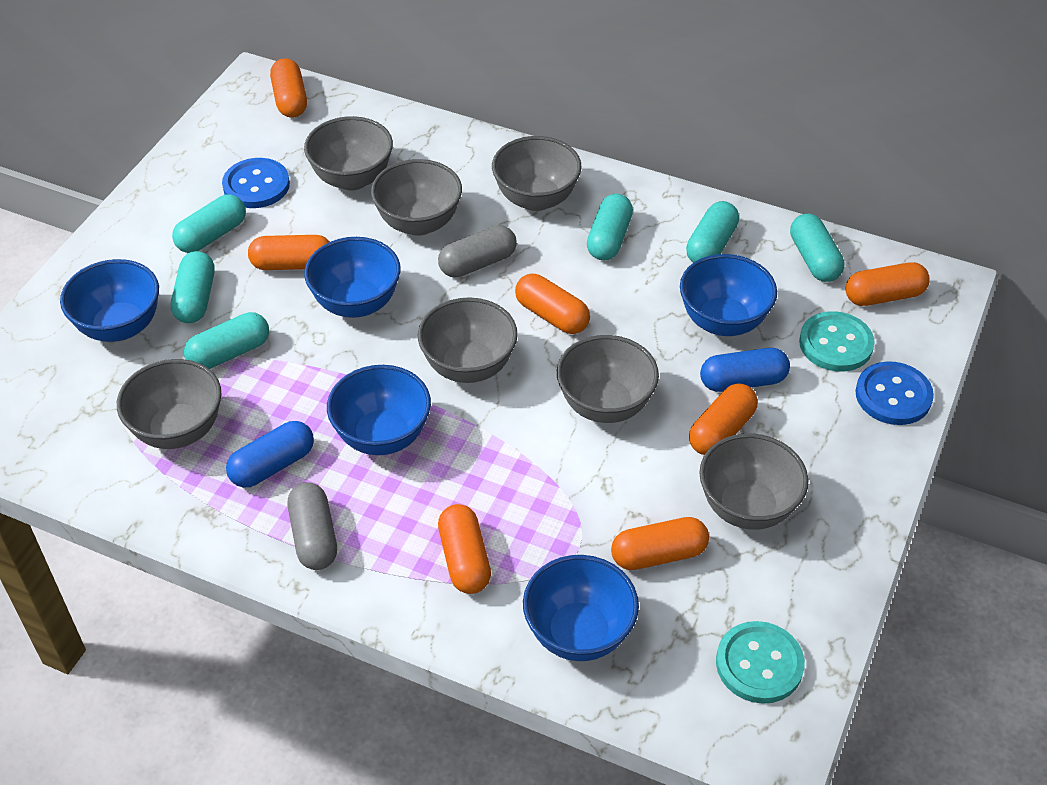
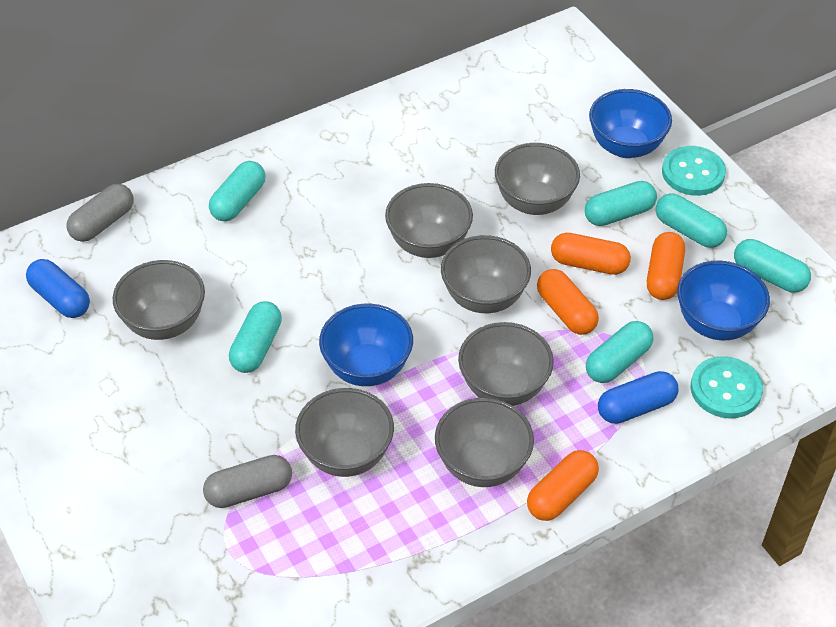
blue bowl: [60,259,159,342] [304,237,401,318] [327,365,431,455] [523,555,639,661] [680,254,777,336] = 5 -> [319,304,413,386] [589,89,672,158] [677,261,770,340] = 3
blue button: [222,158,290,208] [855,361,934,425] = 2 -> none = 0
orange capsule: [248,235,330,270] [270,58,307,118] [438,504,491,594] [515,274,590,334] [611,517,709,570] [689,383,758,455] [845,262,929,306] = 7 -> [527,450,599,521] [537,269,599,335] [551,233,631,275] [647,232,685,300] = 4

